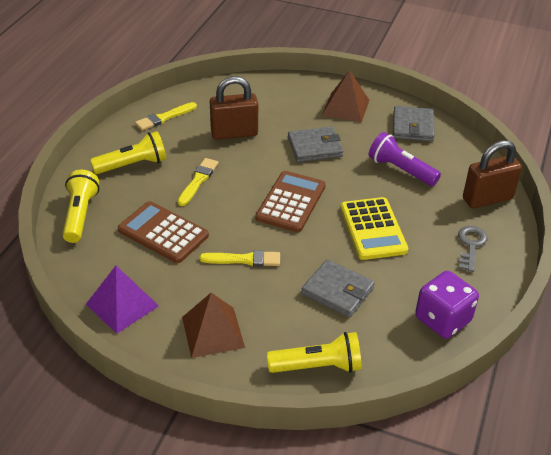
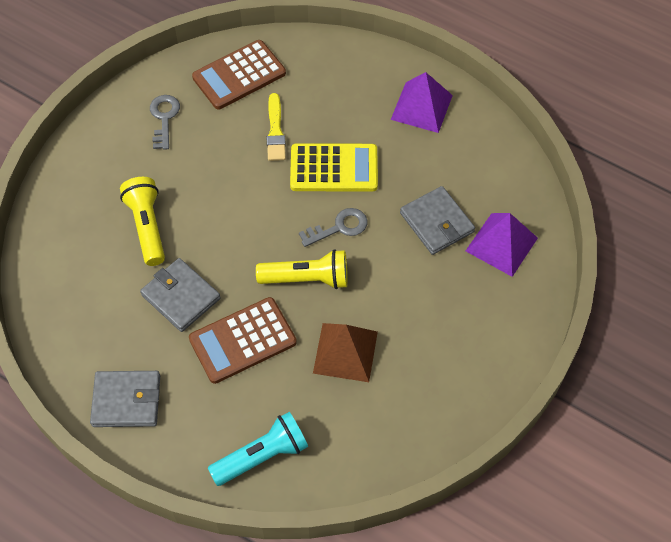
brown padlock: [210,76,258,140] [463,140,522,208] = 2 -> none = 0
brown pyramid: [182,293,245,358] [322,70,370,123] = 2 -> [313,323,378,382] = 1
grey key: [458,226,487,272] = 1 -> [150,95,180,150] [299,208,367,247] = 2
purple dice: [415,271,479,339] = 1 -> none = 0
purple flashlight: [369,132,441,186] = 1 -> none = 0
purple pyramid: [86,266,159,334] = 1 -> [391,72,453,133] [466,213,538,277] = 2
turquoise flashlight: none = 0 -> [208,412,308,486] = 1
yellow brush: [135,102,197,131] [177,158,218,206] [199,250,280,266] = 3 -> [267,93,286,161] = 1
yellow flashlight: [62,170,99,243] [90,131,166,174] [267,332,362,373] = 3 -> [120,177,165,266] [256,249,348,289] = 2

